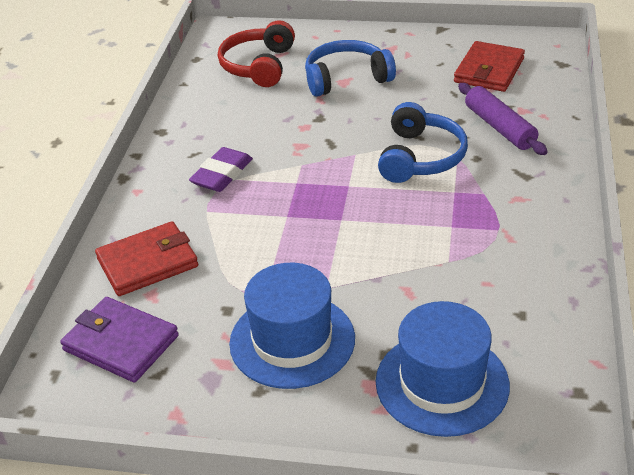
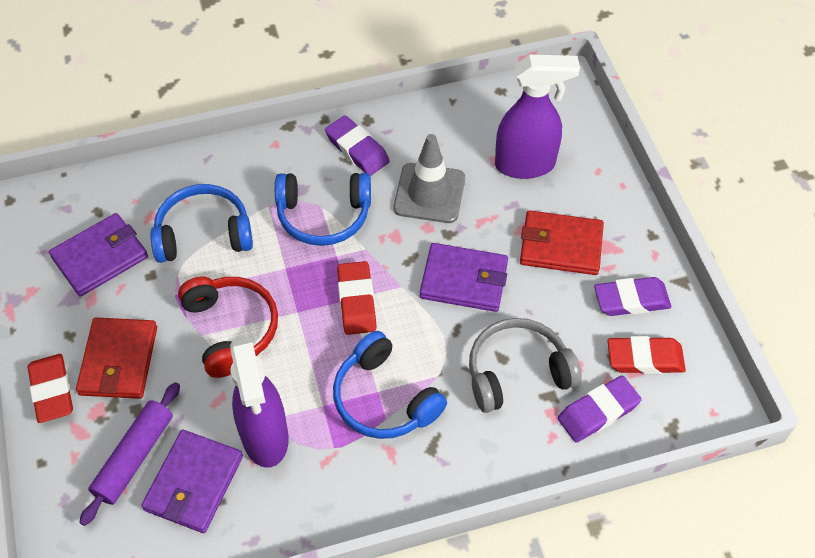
blue hat: [229,263,355,389] [376,301,510,437] = 2 -> none = 0
blue headphones: [305,40,396,97] [378,102,468,183] = 2 -> [150,184,253,263] [275,173,371,246] [333,331,447,439] = 3
grey headphones: none = 0 -> [469,318,582,413] = 1
grey traffic cone: none = 0 -> [394,134,465,223] = 1
purple eraser: [189,147,253,192] = 1 -> [325,115,390,176] [558,375,642,443] [594,277,671,316] = 3
purple spray bottle: none = 0 -> [230,337,289,468] [495,55,580,179] = 2
purple wallet: [60,297,179,383] = 1 -> [49,213,148,297] [141,430,243,533] [420,243,508,312] = 3
red eraser: none = 0 -> [28,354,73,423] [337,261,377,335] [608,336,686,374] = 3

